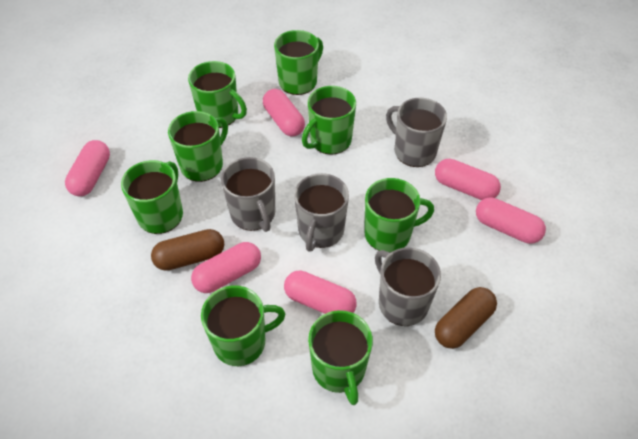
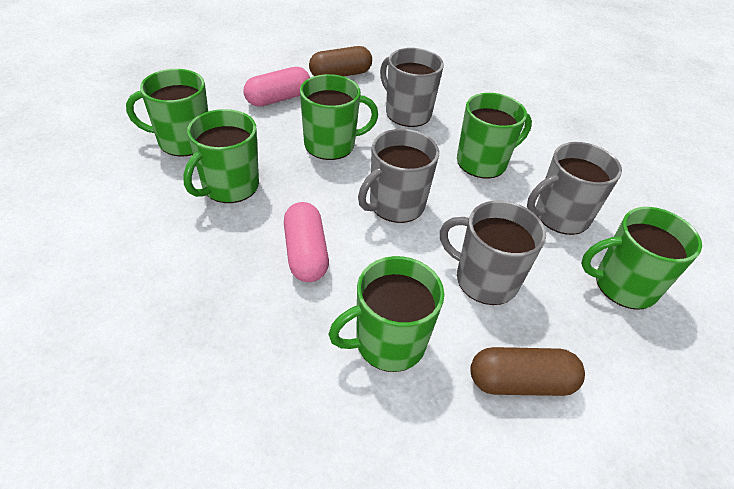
green mug: [121,160,183,234] [168,111,228,182] [188,61,247,128] [201,285,285,366] [274,30,323,95] [302,86,356,155] [308,310,373,405] [364,178,434,253] = 8 -> [126,69,208,157] [183,109,259,203] [300,74,378,160] [328,256,444,372] [457,93,532,179] [581,207,702,310] = 6
pink capsule: [65,140,110,196] [191,242,261,293] [263,89,305,136] [284,270,357,314] [435,159,501,200] [476,197,546,244] = 6 -> [244,67,310,107] [284,202,329,282] = 2

